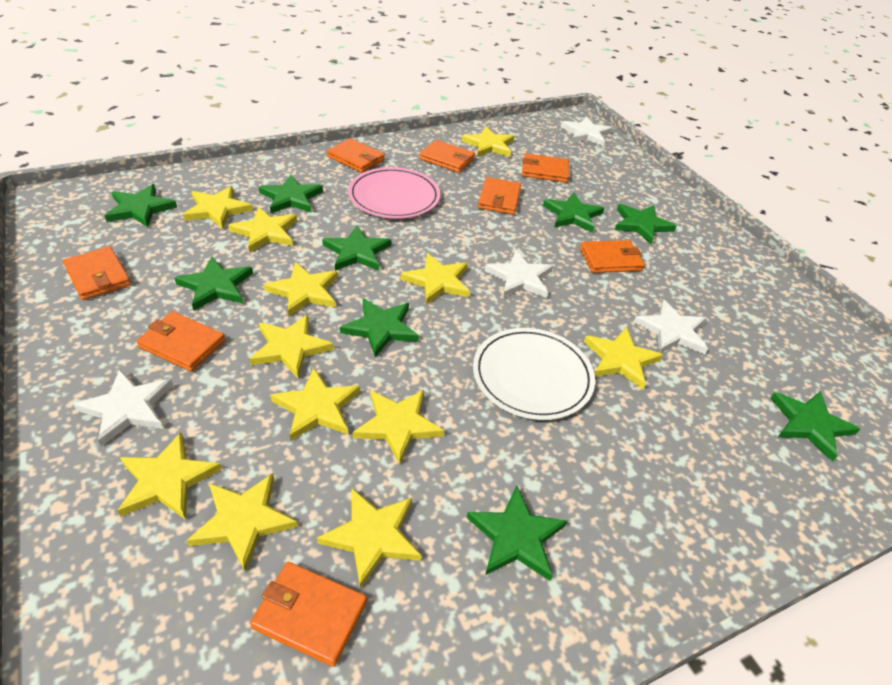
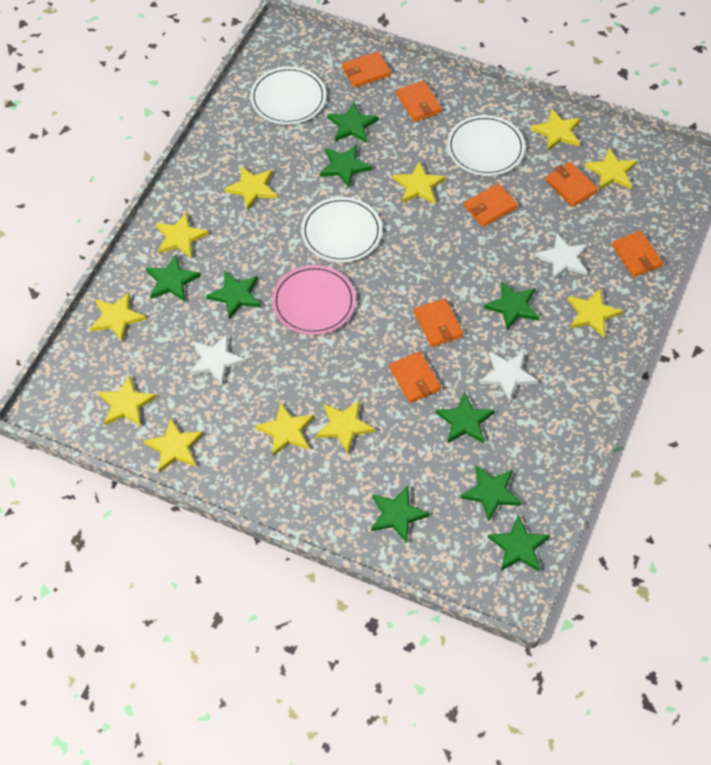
orange wallet: [63,246,131,300] [136,311,225,372] [250,562,367,667] [327,138,385,173] [419,140,475,173] [478,177,521,215] [522,153,569,182] [580,240,645,273] = 8 -> [342,52,391,88] [389,351,441,403] [396,80,442,122] [414,298,463,347] [464,183,518,227] [545,162,598,207] [612,231,663,277] = 7
white plate: [473,328,595,420] = 1 -> [250,67,326,125] [301,197,382,263] [447,115,525,176] = 3
white star: [73,369,173,447] [485,250,553,298] [561,116,612,146] [633,299,708,354] = 4 -> [189,334,246,386] [480,352,538,401] [535,234,588,281] = 3
yellow star: [117,432,222,520] [183,186,253,229] [186,473,298,572] [228,207,297,253] [249,315,334,378] [264,262,338,316] [271,368,360,441] [317,488,421,588] [353,390,444,465] [401,253,470,305] [462,126,514,157] [584,327,663,389] = 12 -> [90,292,147,342] [98,375,157,426] [144,418,203,472] [155,212,209,259] [225,166,277,210] [255,403,314,456] [316,400,375,453] [393,161,446,204] [530,108,581,151] [567,288,623,338] [585,148,638,190] = 11

